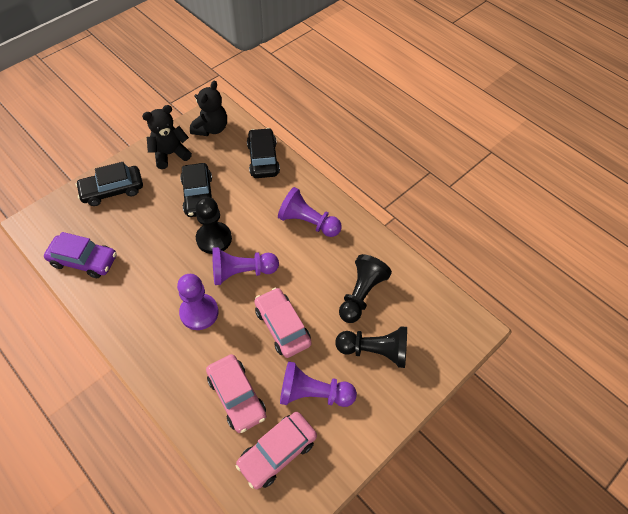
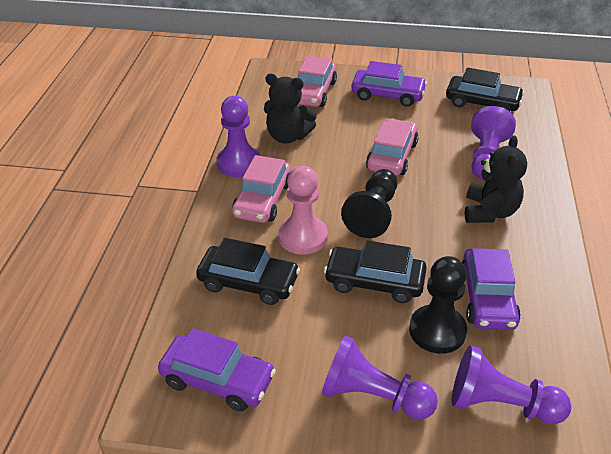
black pawn: [195,197,232,254] [335,326,407,368] [339,254,392,323] = 3 -> [341,169,397,238] [409,256,467,354] = 2
pink pawn: none = 0 -> [278,166,328,254] = 1
purple car: [44,232,117,278] = 1 -> [158,328,276,411] [351,61,427,107] [462,248,521,330] = 3

